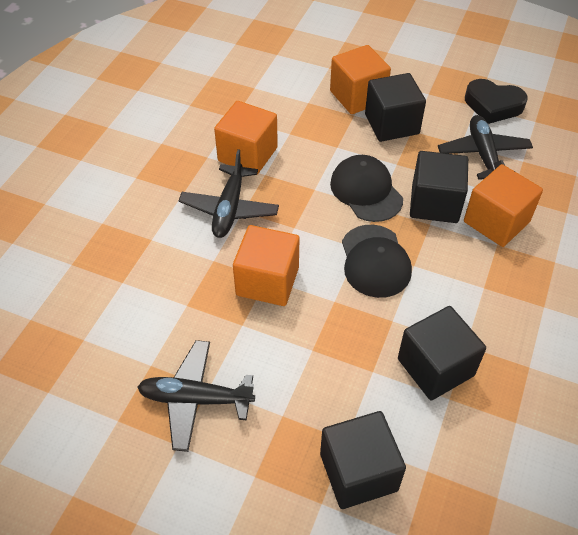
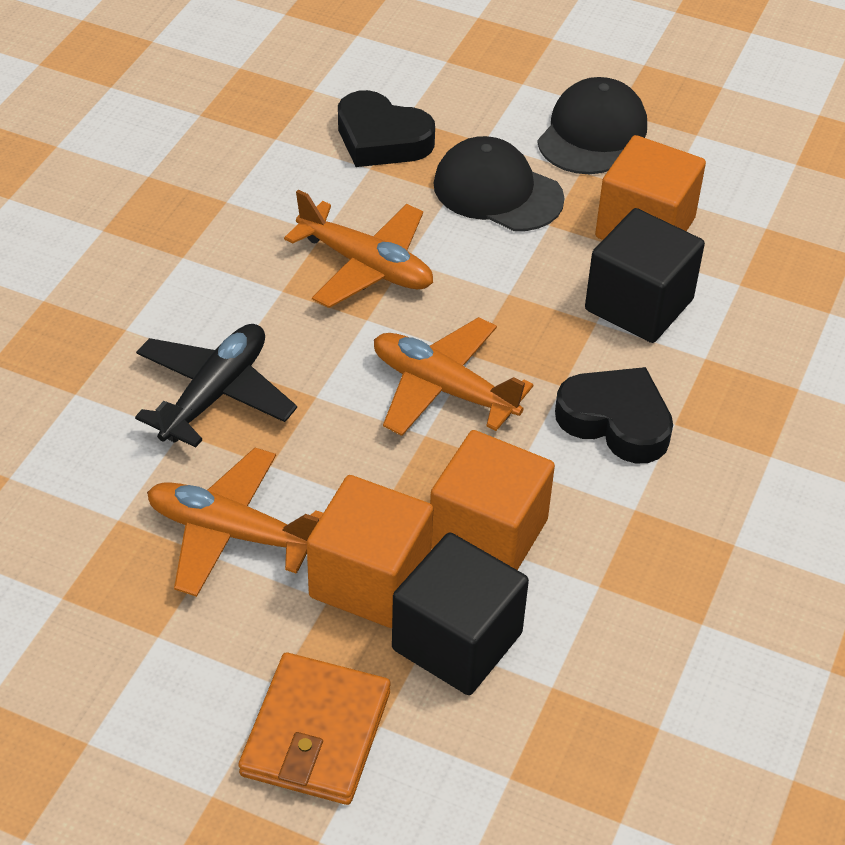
black cube: [320,411,406,509] [365,73,426,142] [398,306,486,400] [410,151,468,223] = 4 -> [392,532,529,695] [585,208,705,343] = 2
black heart: [465,79,528,124] = 1 -> [338,90,435,167] [555,367,673,463] = 2
black plane: [137,340,255,452] [178,149,279,238] [438,115,533,180] = 3 -> [135,324,297,448] = 1
orange cube: [214,101,278,174] [233,225,299,306] [330,45,391,114] [464,164,543,247] = 4 -> [307,475,433,628] [430,430,555,570] [595,135,706,240] = 3
orange plane: none = 0 -> [147,448,323,597] [284,189,433,308] [374,317,533,436] = 3
orange wallet: none = 0 -> [239,653,390,805] = 1

